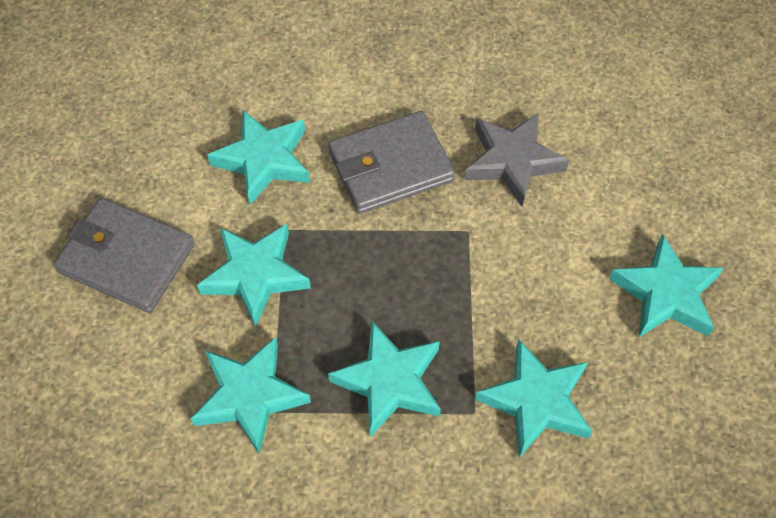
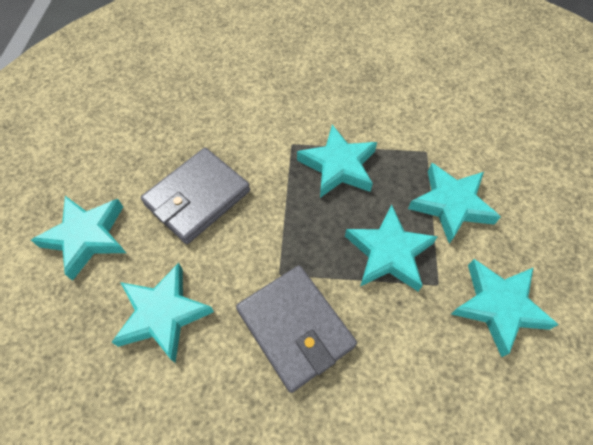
grey star: [465,113,569,207] = 1 -> none = 0

